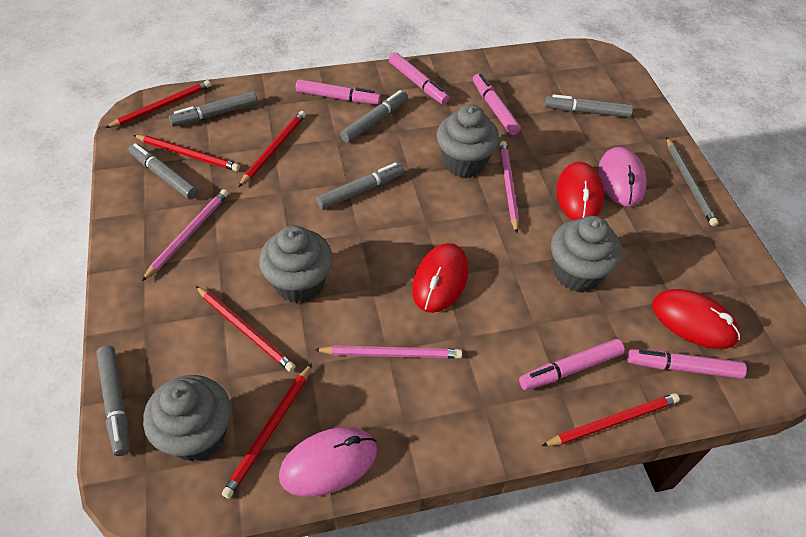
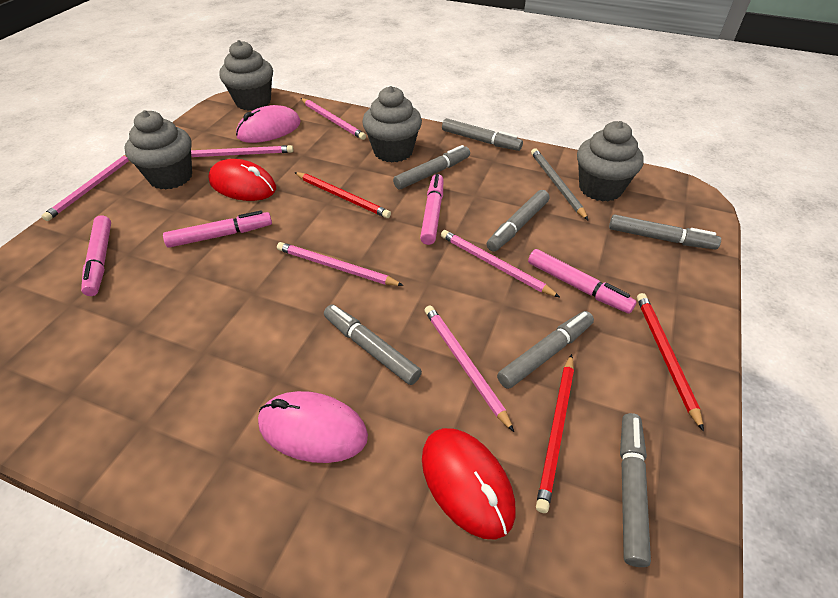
grey marker: [96,345,130,456] [129,143,198,200] [169,91,258,126] [316,162,404,210] [340,90,408,143] [545,94,633,117] = 6 -> [324,304,422,385] [393,145,470,189] [442,118,523,151] [486,190,550,252] [497,311,594,389] [609,214,721,250] [620,413,651,567] = 7
pink marker: [296,79,381,105] [389,52,449,104] [473,74,521,135] [519,339,625,390] [627,349,747,379] = 5 -> [81,215,111,296] [163,211,272,248] [420,174,443,245] [528,249,637,314] = 4
pink pencil: [142,189,228,281] [315,345,462,359] [500,141,519,233] = 3 -> [42,155,129,221] [191,145,293,157] [277,242,404,286] [300,98,366,140] [425,306,514,432] [441,230,560,297] = 6
red mouse: [412,243,469,313] [556,162,604,220] [652,289,740,349] = 3 -> [208,159,276,201] [422,428,515,540] = 2
red pencil: [105,80,211,128] [133,135,240,171] [196,286,296,372] [222,363,312,499] [239,111,306,187] [542,393,680,446] = 6 -> [294,172,391,218] [536,354,574,513] [637,293,704,431] = 3

